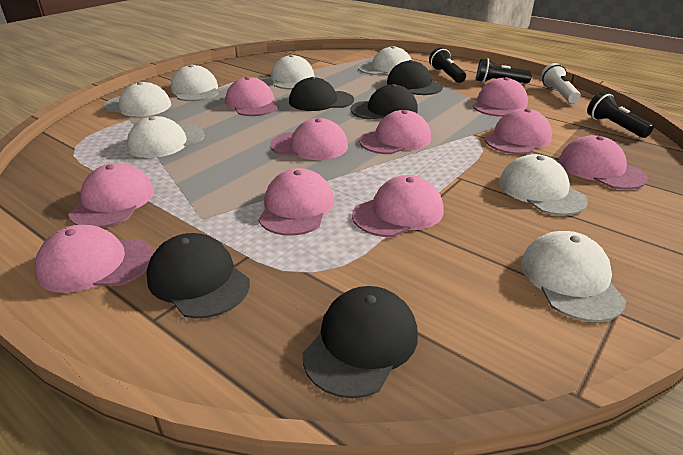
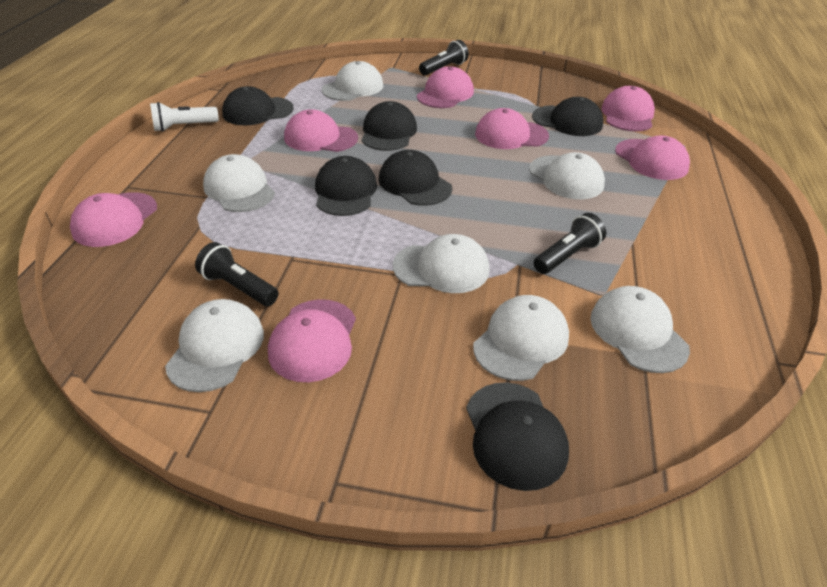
black cap: [146,233,250,319] [289,77,354,111] [303,286,418,398] [350,84,418,120] [387,60,443,95] = 5 -> [222,86,294,125] [315,156,377,216] [361,101,417,151] [379,150,452,206] [466,382,569,491] [532,97,603,136] = 6
pink cap: [35,225,154,293] [68,163,154,228] [225,77,279,116] [258,168,334,236] [270,118,348,160] [352,175,444,237] [359,110,431,154] [473,77,528,117] [484,109,552,154] [559,135,648,190] = 10 -> [70,192,157,247] [268,299,356,382] [284,109,358,152] [417,66,474,108] [475,108,549,149] [601,86,655,131] [615,135,690,180] = 7

